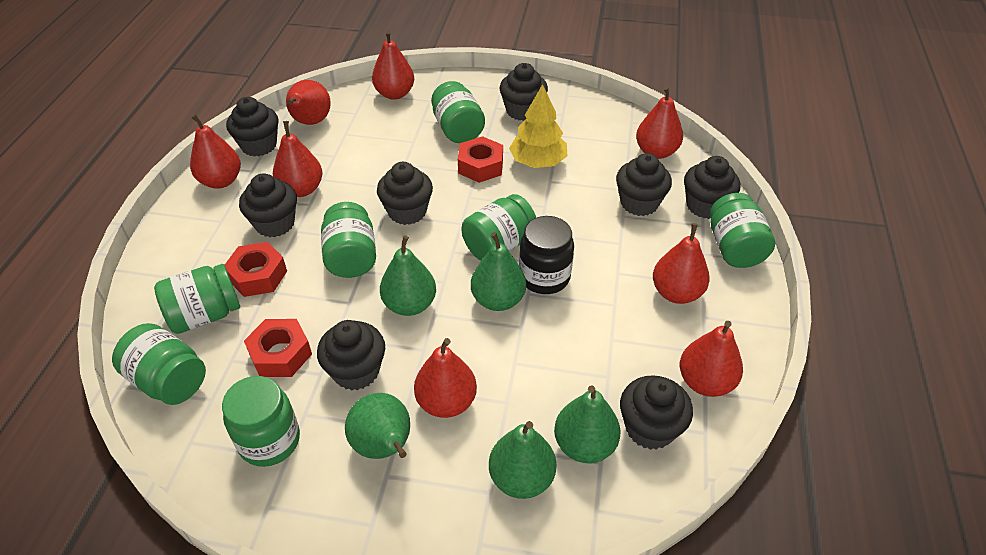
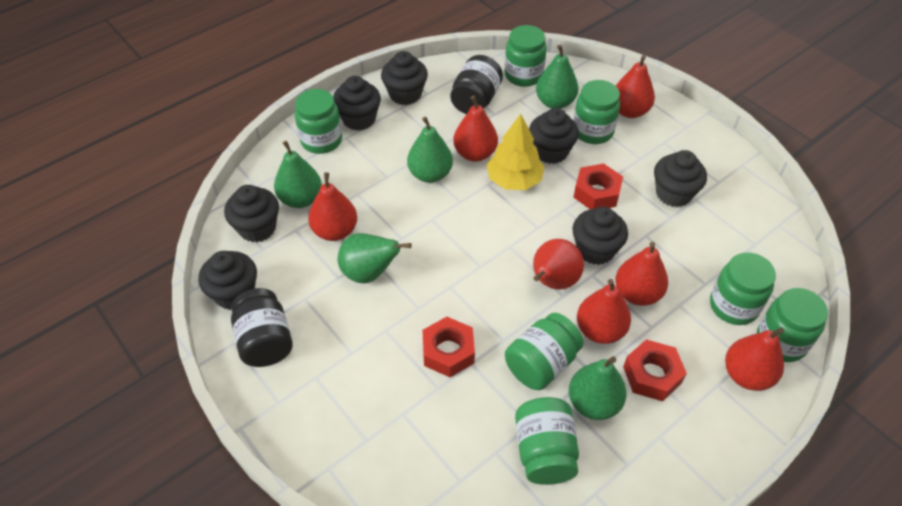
black cupcake: [226,97,279,156] [239,174,297,237] [317,320,385,391] [377,162,433,225] [500,63,548,121] [616,153,672,216] [620,375,693,450] [684,156,740,219] = 8 -> [198,251,257,310] [224,185,279,242] [333,76,381,131] [381,51,428,105] [529,108,579,164] [572,207,628,265] [654,150,707,207] = 7
black jar: [519,216,574,294] = 1 -> [231,288,293,367] [450,55,503,114] = 2
red pear: [190,114,241,188] [273,121,323,197] [286,80,331,125] [372,31,414,100] [414,338,477,418] [636,86,683,159] [653,223,710,304] [680,321,743,397] = 8 -> [308,172,357,241] [453,96,498,162] [533,239,584,290] [577,279,631,344] [615,242,668,306] [616,55,655,118] [725,327,785,391] = 7

